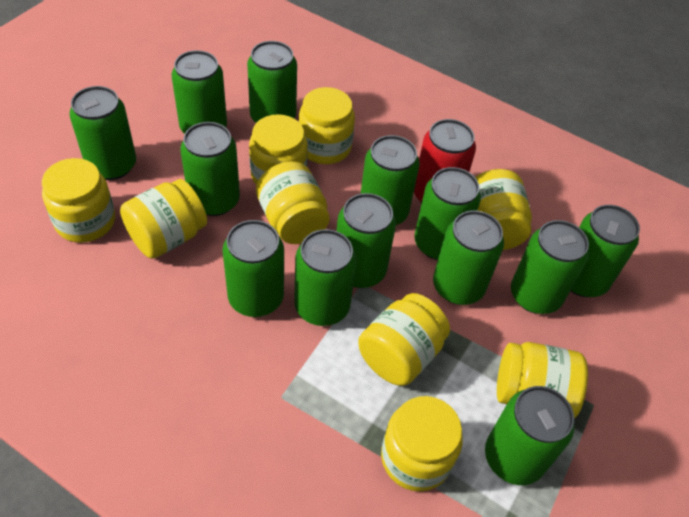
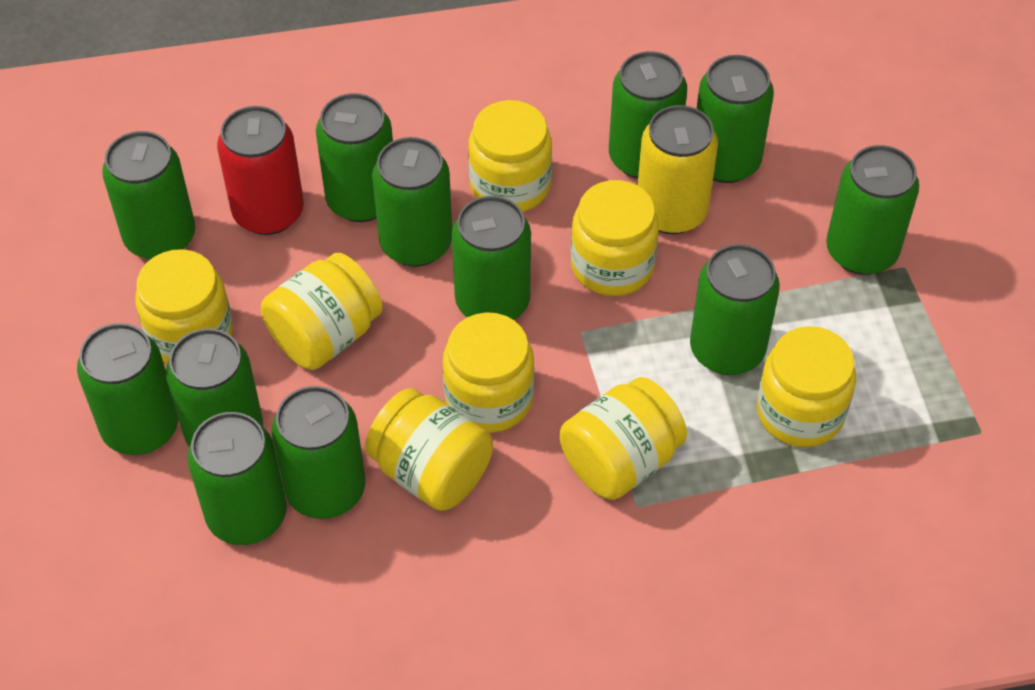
green can: [69,86,136,180] [172,50,227,134] [180,122,240,216] [222,220,284,317] [247,41,297,123] [294,229,357,326] [337,193,396,288] [361,135,420,225] [414,167,481,260] [433,210,504,305] [485,386,574,485] [511,220,589,314] [571,205,640,297] = 13 -> [77,323,178,455] [102,131,195,259] [166,328,263,447] [187,412,287,545] [271,386,365,519] [316,93,393,222] [372,137,452,267] [452,196,531,320] [609,51,687,179] [690,244,780,375] [696,55,774,183] [826,145,919,275] = 12
yellow can: none = 0 -> [638,105,718,234] = 1
yellow jar: [42,158,115,243] [120,179,207,259] [249,114,308,185] [256,161,330,244] [298,87,355,164] [358,293,450,386] [381,396,463,492] [475,169,532,250] [497,342,588,418] = 9 -> [135,249,233,364] [261,253,383,370] [365,388,493,511] [443,312,535,433] [468,100,552,212] [560,377,687,500] [571,180,659,296] [757,326,856,447] = 8

